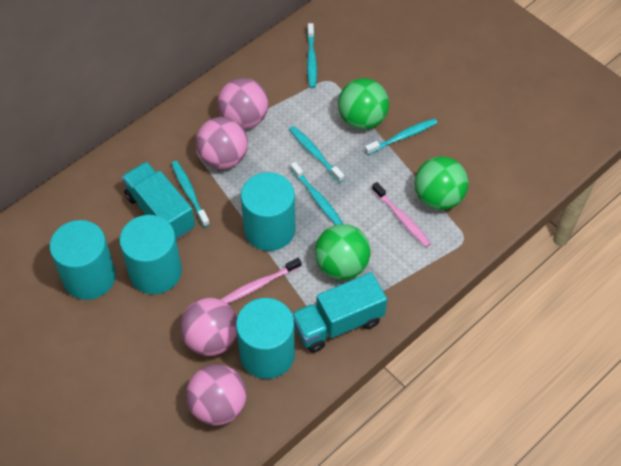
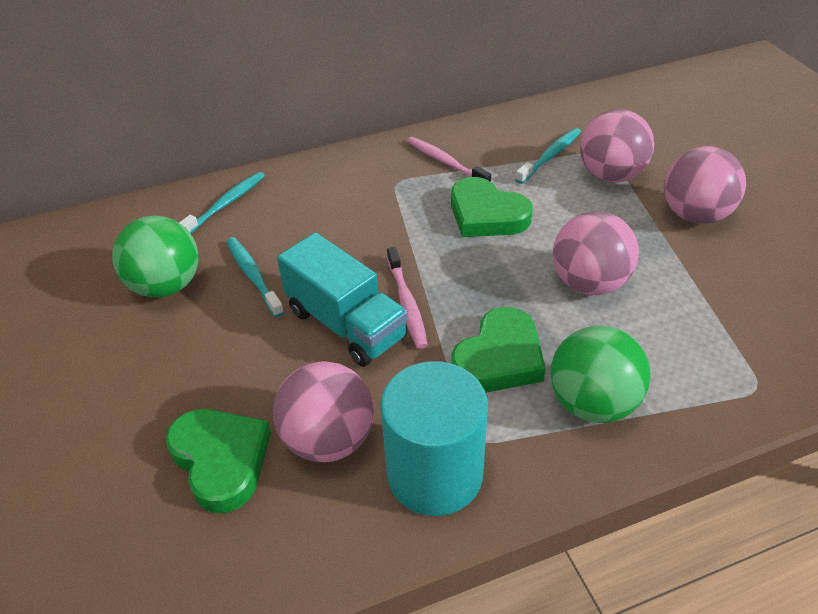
green ball: [315,224,371,280] [338,78,389,130] [414,156,469,210] = 3 -> [112,216,199,298] [551,325,651,423] = 2
green heart: none = 0 -> [166,409,271,513] [451,177,533,237] [451,307,546,393] = 3
turquoise cylinder: [50,220,116,300] [119,215,182,294] [236,298,295,379] [241,172,295,251] = 4 -> [380,361,488,516] = 1
turquoise toothbrush: [171,161,210,227] [289,126,344,183] [291,162,343,225] [307,23,317,88] [365,118,437,155] = 5 -> [179,172,265,233] [226,237,284,317] [515,128,581,184] = 3
turquoise truck: [122,162,195,241] [292,272,387,353] = 2 -> [277,232,408,367] = 1

